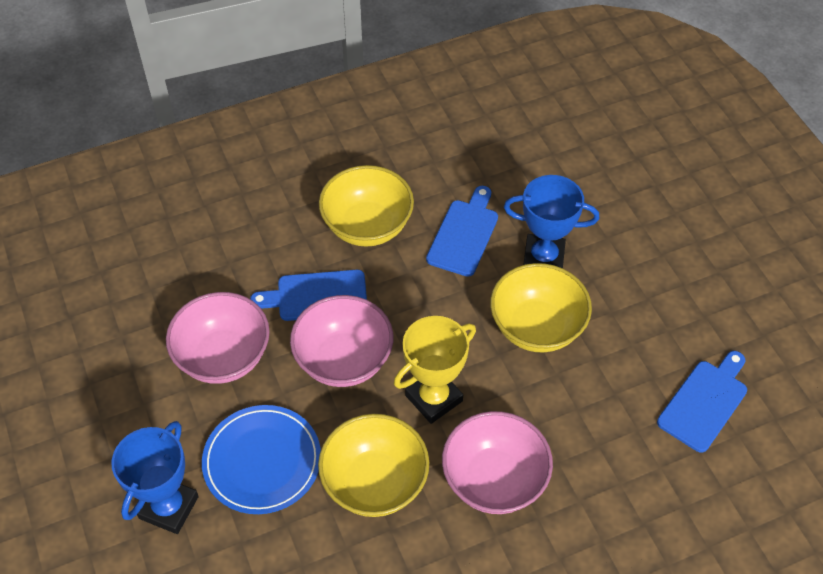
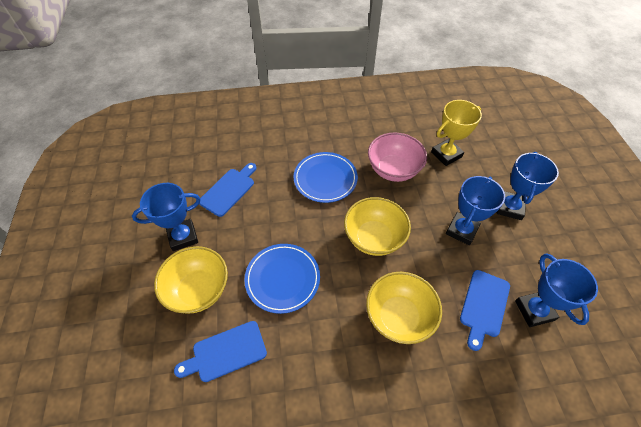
blue plate: [202,405,321,514] = 1 -> [244,244,320,314] [294,152,358,203] = 2
blue trophy: [112,421,199,534] [504,175,599,268] = 2 -> [132,183,201,251] [446,176,505,245] [496,152,559,220] [515,253,598,327] = 4
pink bowl: [166,292,270,384] [290,295,393,387] [442,411,553,514] = 3 -> [368,133,427,182] = 1

